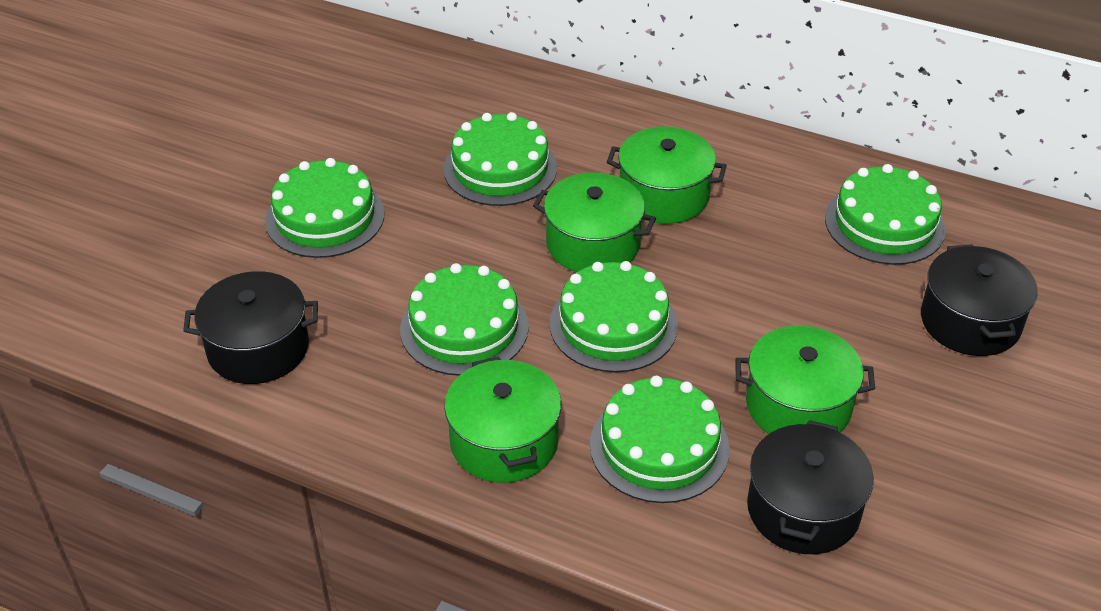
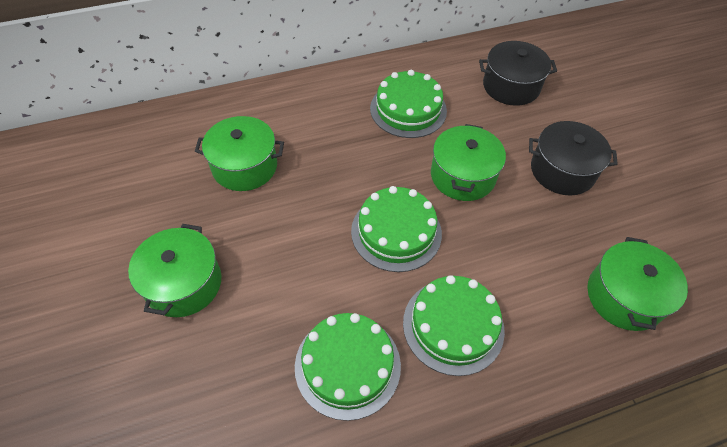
black pot: [183,271,318,384] [747,420,874,554] [921,244,1038,356] = 3 -> [479,41,557,106] [529,121,618,195] = 2
green cake: [265,158,384,258] [400,263,529,376] [443,112,557,206] [549,261,678,372] [590,376,729,503] [825,164,946,265] = 6 -> [295,313,401,421] [351,186,442,272] [370,70,447,138] [403,275,505,376] = 4

